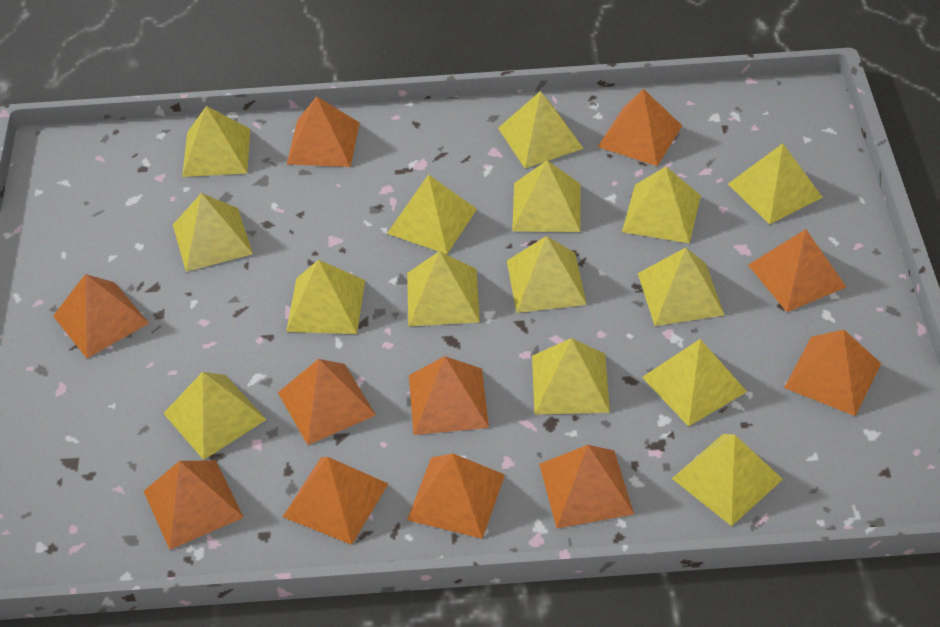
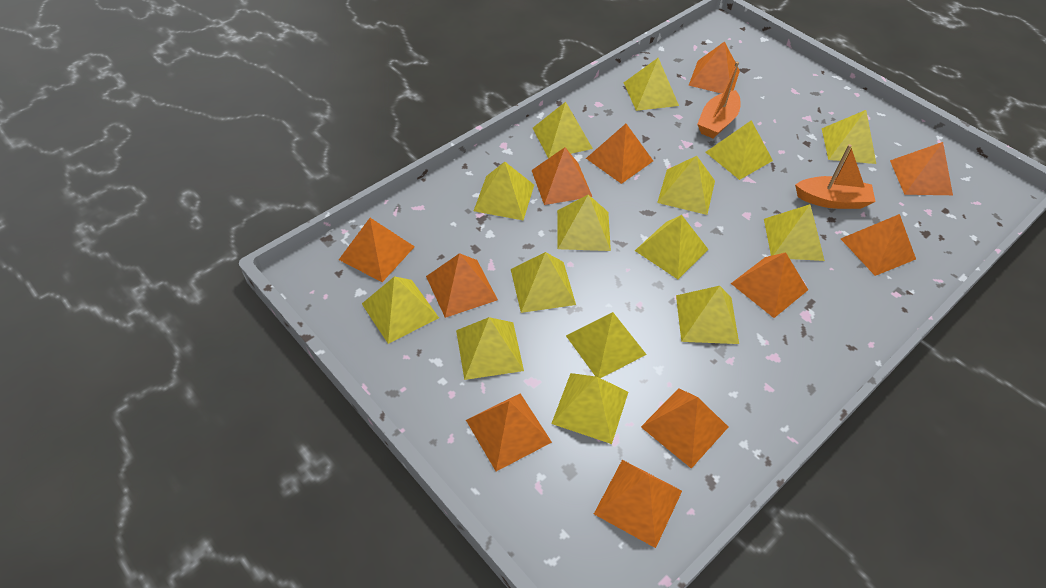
orange boat: none = 0 -> [697,62,741,139] [795,144,876,209] = 2

